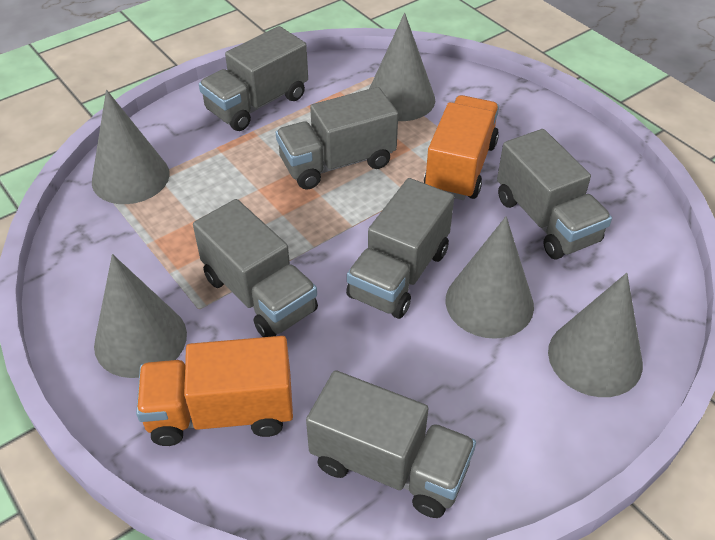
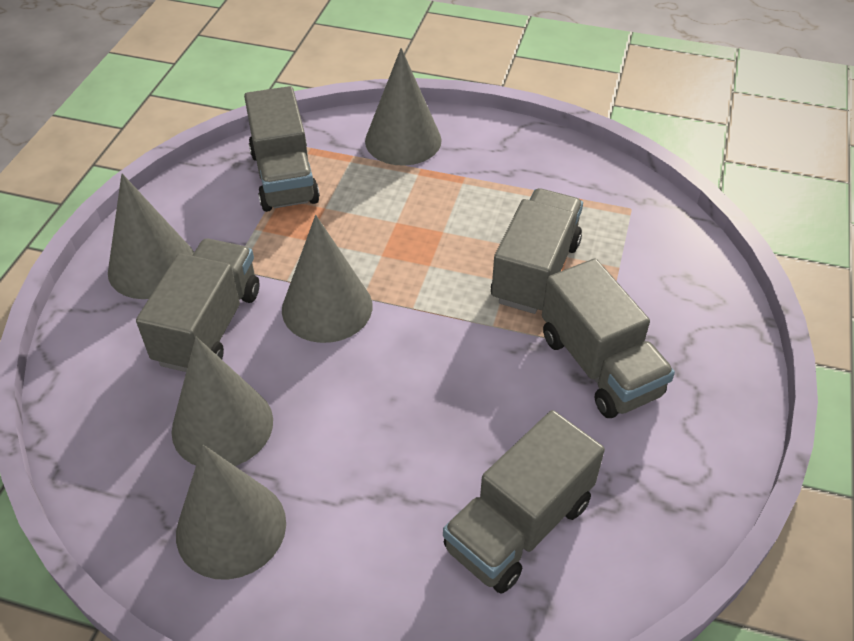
grey truck: [193,199,318,337] [199,26,308,131] [276,87,398,190] [306,370,476,518] [346,178,454,319] [497,129,612,260] = 6 -> [136,239,260,372] [244,86,320,212] [443,410,605,593] [491,188,583,314] [542,259,675,418] = 5
orange truck: [136,336,293,446] [424,95,499,200] = 2 -> none = 0

